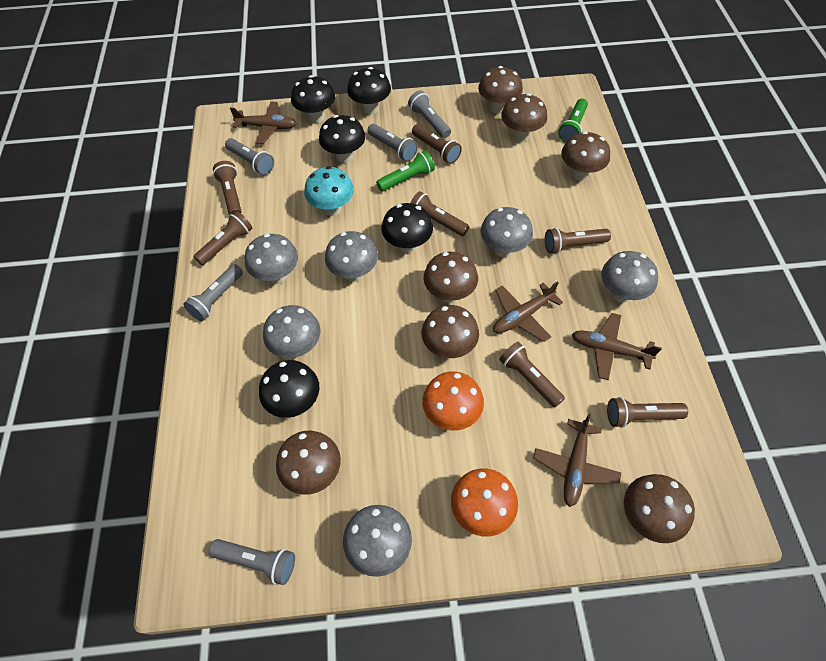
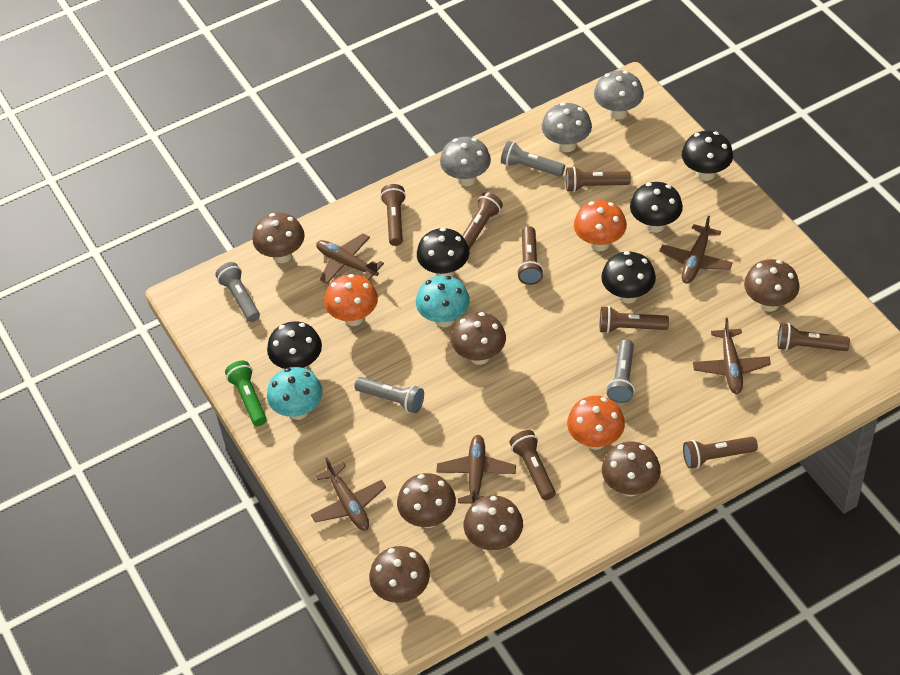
brown flashlight: [193,211,252,265] [213,161,242,215] [410,191,469,236] [412,124,462,164] [499,342,565,407] [545,228,611,254] [607,397,688,428] = 7 -> [380,184,406,246] [462,192,503,250] [509,430,556,500] [517,226,544,285] [566,166,631,192] [600,306,669,333] [683,437,758,469] [778,323,850,351] = 8
brown plane: [230,102,297,144] [493,281,563,342] [533,413,621,507] [572,313,662,380] = 4 -> [311,458,386,530] [316,233,384,284] [436,435,516,505] [660,215,733,284] [693,318,771,394] = 5
green flashlight: [376,150,435,192] [558,99,588,142] = 2 -> [225,361,267,426] = 1
grey flashlight: [183,264,243,321] [209,539,295,585] [225,138,274,175] [367,124,418,162] [408,90,451,138] = 5 -> [215,262,260,322] [355,377,424,413] [501,141,565,177] [606,339,635,403] = 4
grey mushroom: [245,234,298,284] [263,305,321,358] [325,231,378,282] [343,505,412,577] [480,207,533,257] [602,251,658,302] = 6 -> [440,137,491,186] [542,102,592,152] [594,70,644,120] = 3
orange mushroom: [422,372,484,430] [451,469,518,537] = 2 -> [324,274,378,326] [567,396,625,450] [574,200,627,251] = 3
turquoise mushroom: [304,166,354,216] = 1 -> [267,367,323,420] [416,275,470,327] = 2

